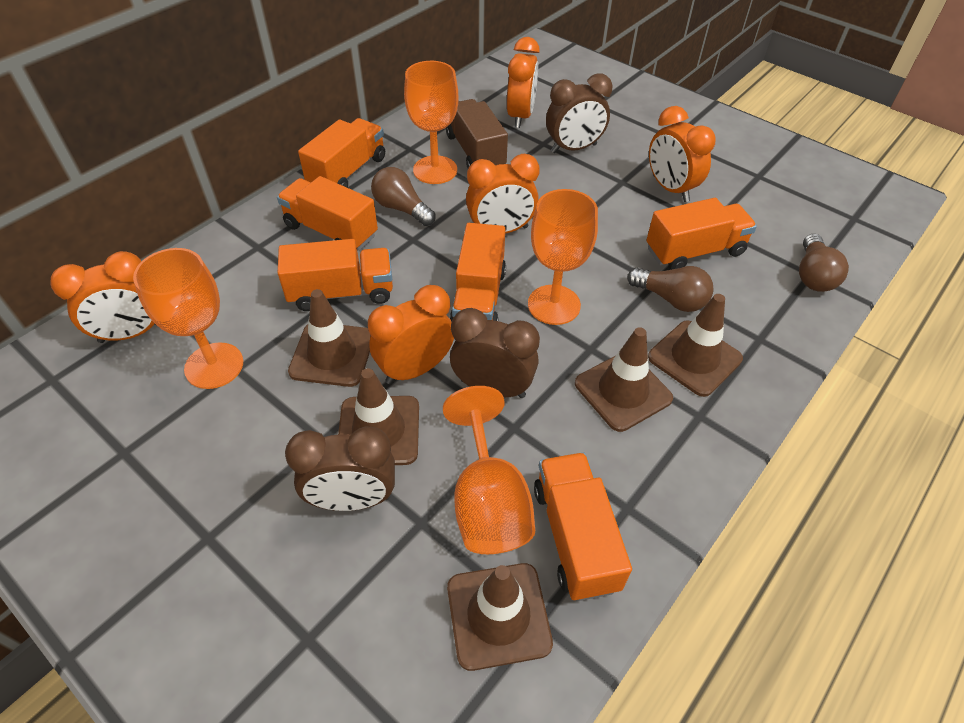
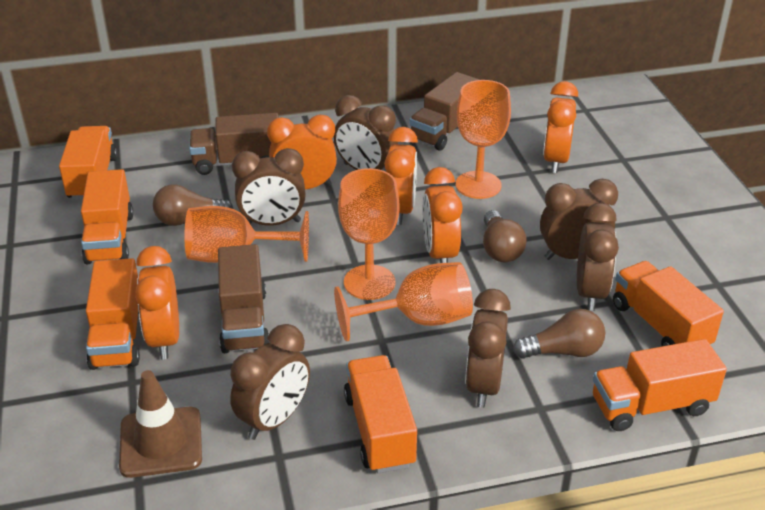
brown clock: [285,426,395,511] [450,308,540,398] [546,74,613,153] = 3 -> [230,324,310,440] [232,148,305,226] [334,95,398,172] [465,289,511,408] [540,179,618,260] [577,203,619,311] = 6
brown traffic cone: [288,289,371,387] [338,368,419,465] [447,563,553,671] [575,327,673,432] [648,294,743,397] = 5 -> [119,370,202,478] = 1
brown truck: [446,99,508,168] = 1 -> [189,113,279,175] [218,244,270,353] [409,72,480,151] = 3

